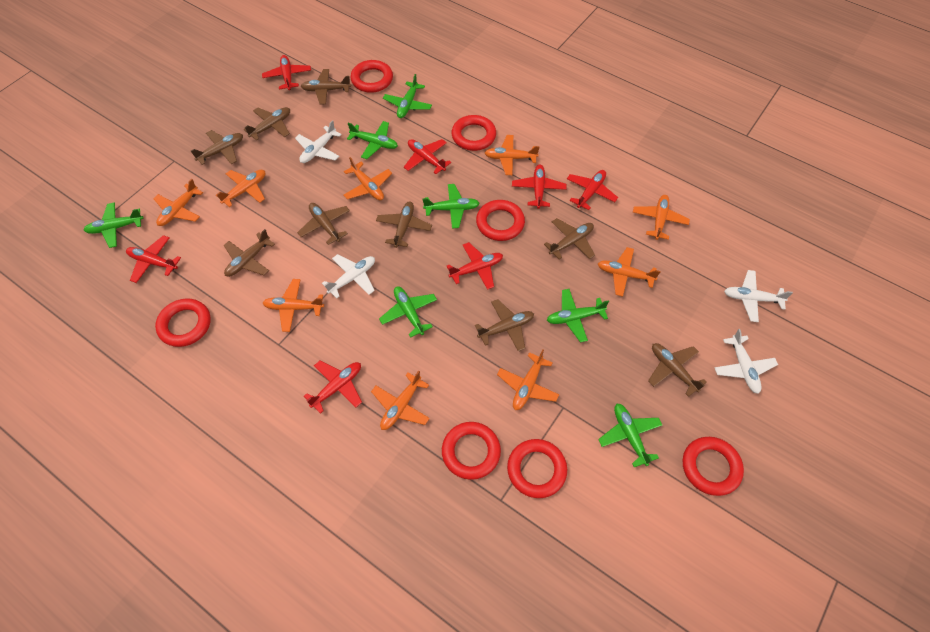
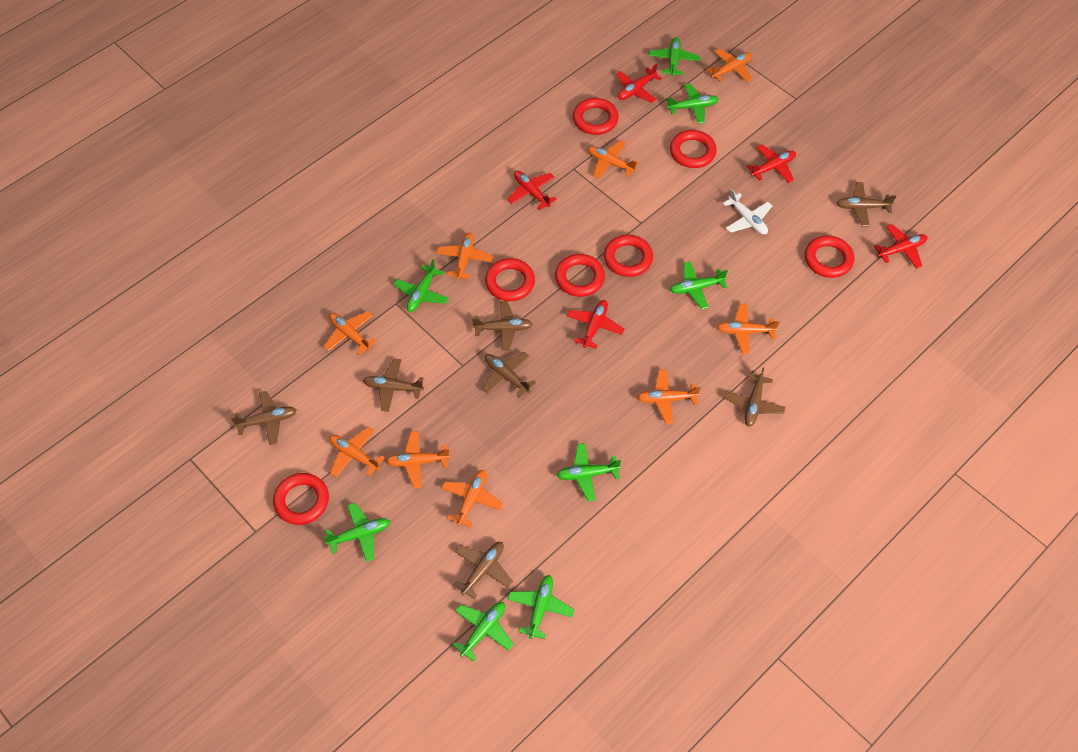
brown plane: [191,130,243,165] [224,229,275,277] [244,107,290,140] [297,203,350,245] [301,69,351,104] [376,201,432,248] [475,299,534,352] [544,218,595,259] [648,343,707,397] = 9 -> [231,391,297,445] [363,358,424,412] [453,542,513,599] [472,301,532,351] [482,352,536,398] [724,368,785,427] [837,182,896,227] = 7
green plane: [84,202,144,248] [347,121,398,159] [379,286,437,338] [383,74,432,118] [423,184,480,228] [547,289,609,342] [598,404,662,467] = 7 -> [324,503,390,562] [393,259,448,312] [452,602,513,662] [508,575,574,639] [557,443,621,501] [649,37,700,76] [666,84,719,124] [670,261,728,309] = 8
red plane: [126,235,181,283] [262,55,311,90] [304,361,362,414] [404,139,451,174] [446,242,503,290] [512,164,566,209] [567,170,618,210] = 7 -> [507,171,557,210] [567,300,624,349] [616,63,662,103] [747,144,796,183] [874,224,927,269] = 5
white plane: [295,120,342,163] [322,254,375,298] [715,329,778,394] [724,270,793,322] = 4 -> [723,189,772,235] = 1

